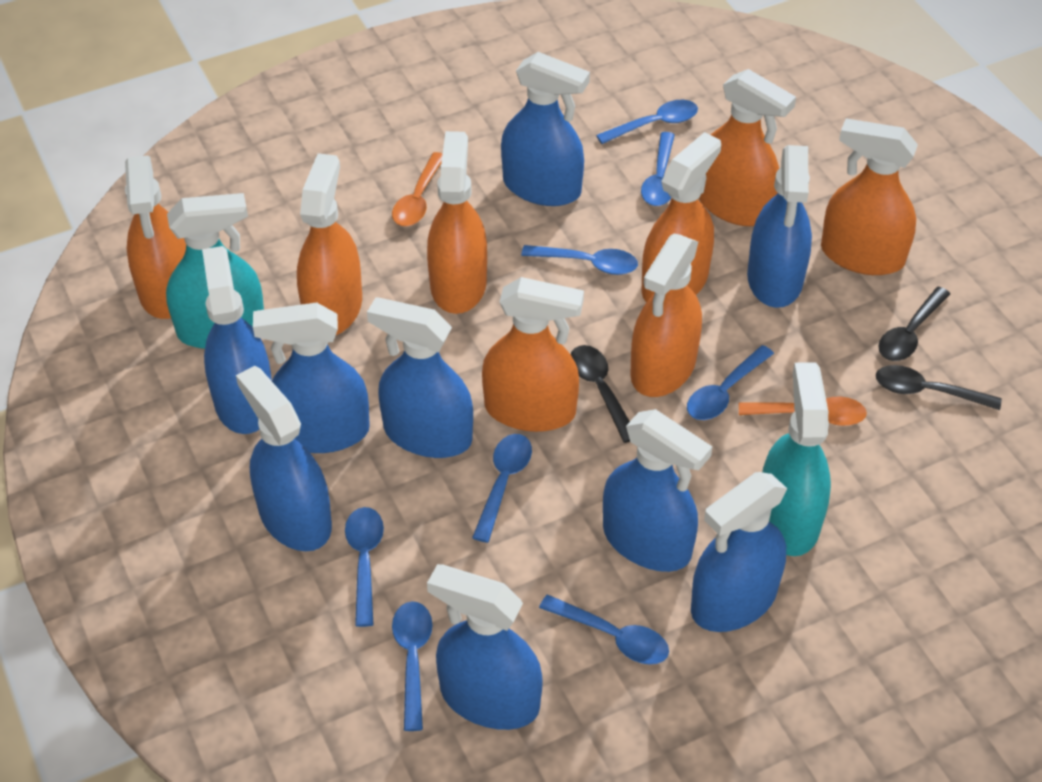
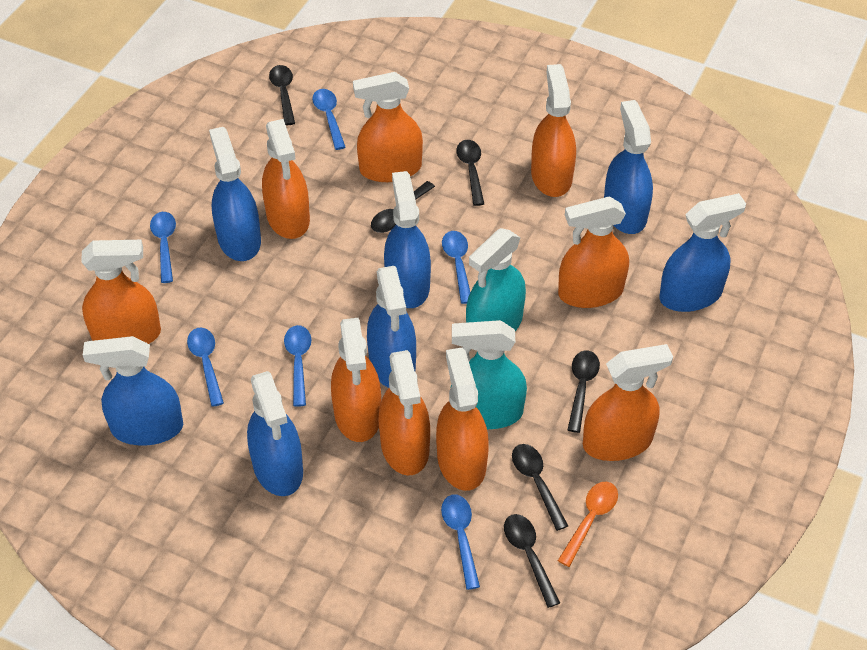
black spoon: [571,345,630,443] [876,365,1002,410] [878,287,950,361] = 3 -> [269,65,295,125] [371,181,435,233] [456,140,484,206] [504,514,560,608] [512,444,568,531] [568,350,600,433] = 6
blue spoon: [345,507,384,627] [392,601,433,731] [472,434,532,543] [521,245,638,275] [539,595,669,665] [596,100,698,144] [641,132,675,206] [687,345,774,420] = 8 -> [150,212,176,283] [187,327,224,407] [284,325,311,407] [312,89,346,150] [441,494,480,590] [442,231,470,304] = 6
blue spray bottle: [202,246,272,434] [236,366,332,551] [253,303,370,453] [367,297,473,458] [427,564,543,730] [501,52,590,206] [603,409,713,572] [691,472,787,632] [747,145,812,308] = 9 -> [83,336,183,446] [209,127,261,261] [247,371,303,496] [367,266,416,388] [384,171,431,308] [604,100,653,234] [659,193,746,312] = 7
orange spoon: [392,152,443,226] [739,397,867,426] = 2 -> [558,482,618,567] = 1
orange spray bottle: [125,155,186,319] [297,153,362,335] [427,131,487,314] [482,277,584,432] [630,234,702,397] [641,132,721,302] [699,69,796,226] [821,118,918,275] = 8 -> [81,240,161,344] [262,119,310,239] [331,318,381,442] [353,72,423,182] [379,350,430,475] [436,348,489,491] [531,64,576,197] [558,197,629,308] [583,344,673,461] = 9

